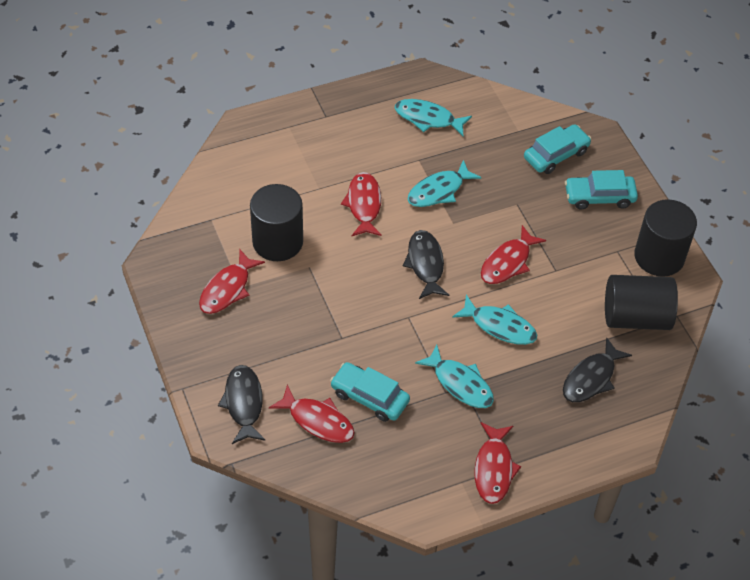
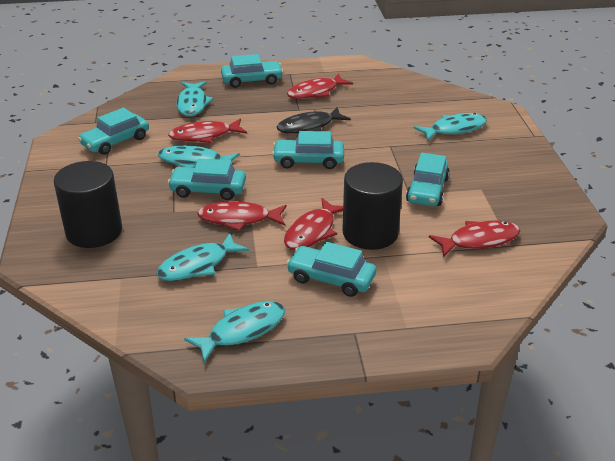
black cylinder: [250,184,303,261] [605,275,678,330] [634,199,697,277] = 3 -> [54,161,122,248] [342,162,403,250] = 2
black fish: [218,365,265,444] [403,230,449,299] [563,337,632,402] = 3 -> [277,107,351,133] = 1
turquoise car: [330,362,410,422] [524,124,591,174] [565,170,638,210] = 3 -> [78,108,149,155] [168,159,246,200] [221,54,284,88] [272,131,344,169] [286,242,376,297] [406,153,450,206] = 6
turquoise fish: [395,99,472,136] [407,160,481,207] [415,344,494,408] [452,295,537,345] = 4 -> [156,233,249,281] [158,145,239,168] [176,81,214,117] [184,301,285,363] [414,113,487,141] = 5

